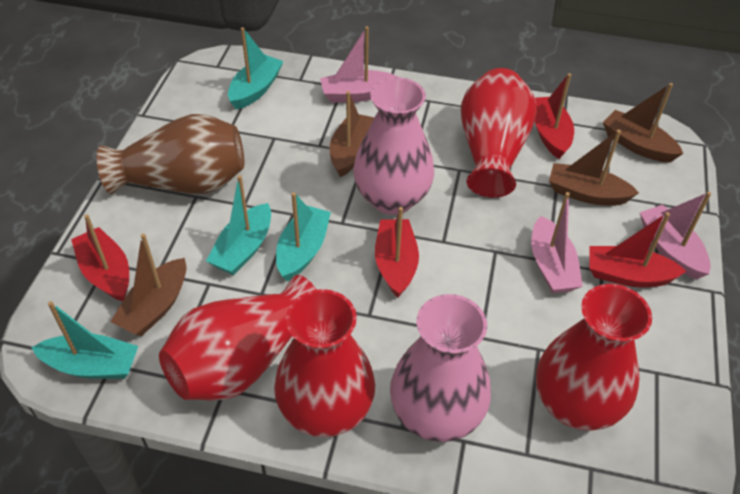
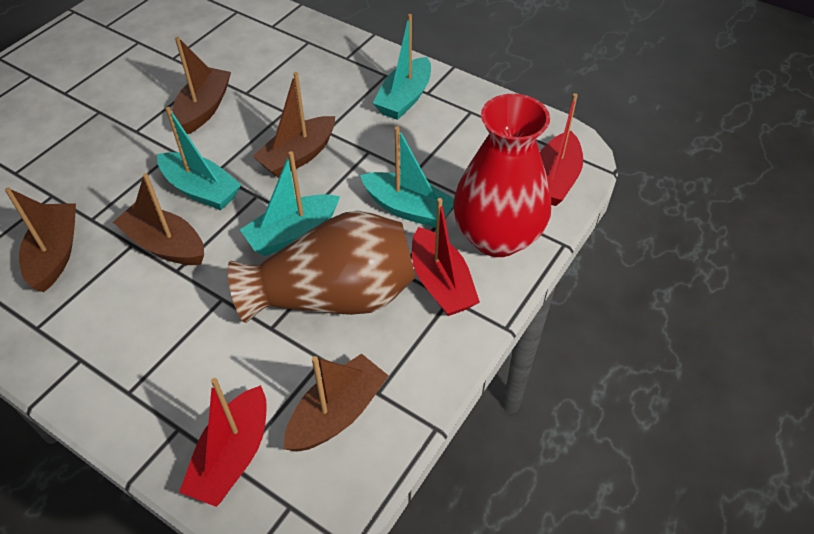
brown boat: [110,234,187,336] [330,91,375,177] [549,130,639,205] [603,83,683,162] = 4 -> [5,187,76,292] [113,173,204,265] [172,37,231,134] [252,72,335,178] [284,354,389,452] = 5
pink boat: [320,26,398,103] [531,192,583,294] [640,192,711,280] = 3 -> none = 0
pink vase: [353,77,434,215] [390,294,491,442] = 2 -> none = 0
red boat: [71,214,129,301] [375,207,419,297] [535,73,574,159] [589,212,686,287] = 4 -> [179,378,267,507] [412,198,480,316] [540,93,583,206] = 3
red vase: [159,275,317,400] [274,289,375,437] [461,68,537,198] [536,284,652,431] = 4 -> [453,94,551,257] = 1

